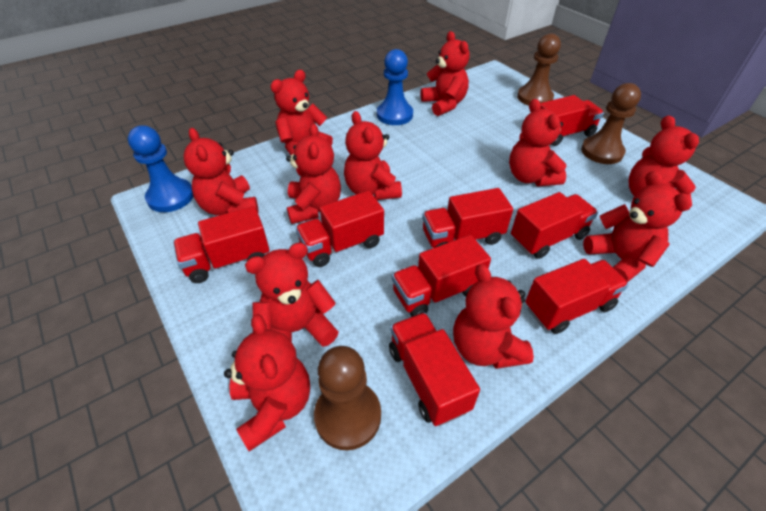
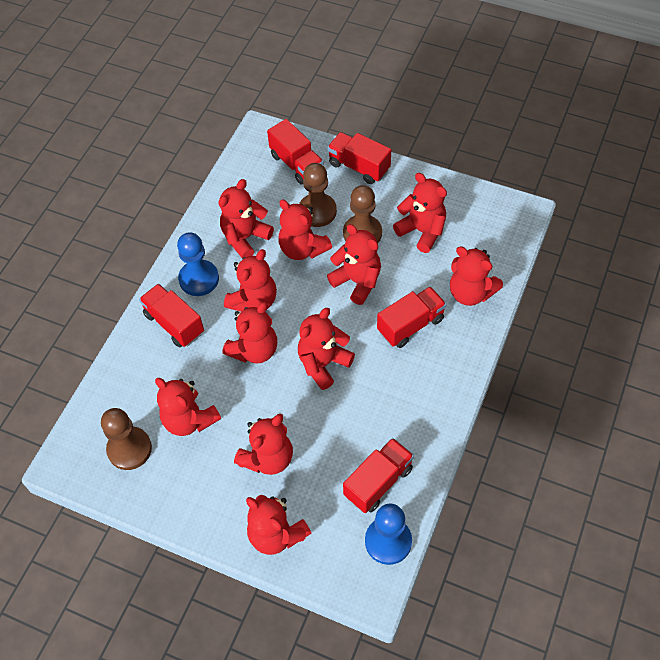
red truck: [173,206,270,283] [295,191,384,267] [389,313,480,426] [392,235,491,317] [422,188,513,248] [511,192,598,259] [525,259,629,334] [540,95,604,146] = 8 -> [139,284,204,348] [267,119,323,185] [327,132,391,184] [343,438,414,513] [377,287,447,348] = 5

